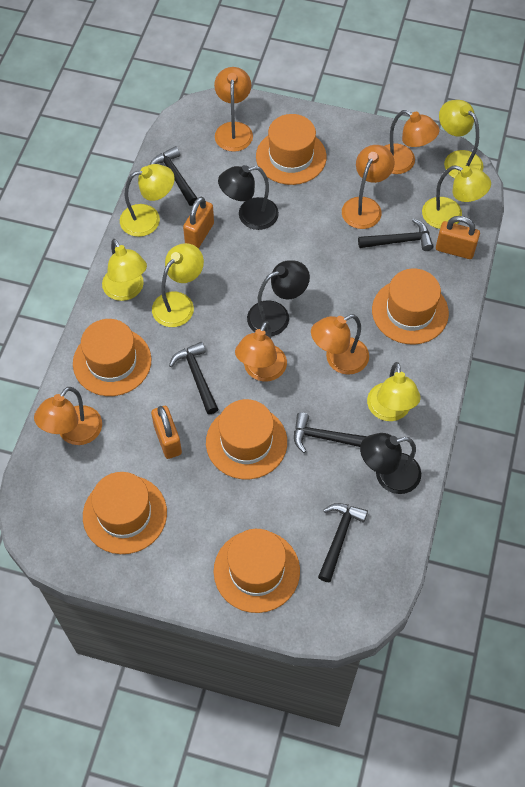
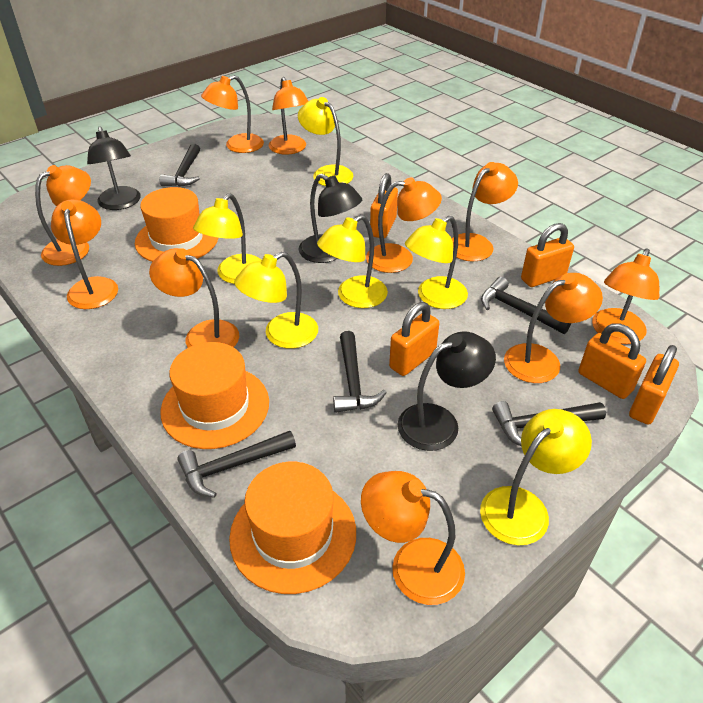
orange hat: [73,319,151,396] [83,472,167,554] [206,399,287,479] [214,529,300,613] [256,114,327,185] [372,268,449,345] = 6 -> [135,187,218,262] [160,342,269,449] [229,462,356,594] = 3
orange lamp: [34,387,102,445] [214,67,253,152] [235,321,287,381] [311,314,369,375] [342,145,395,229] [384,110,439,174] = 6 -> [35,165,91,266] [51,199,118,309] [149,248,239,348] [201,75,264,153] [269,77,308,155] [361,471,465,605] [366,178,442,273] [451,162,518,261] [504,273,603,383] [592,249,659,344] = 10
orange padlock: [151,406,182,459] [183,197,214,248] [436,216,480,259] = 3 -> [370,173,398,238] [389,302,439,376] [521,223,574,287] [578,323,646,399] [629,345,679,425] = 5

